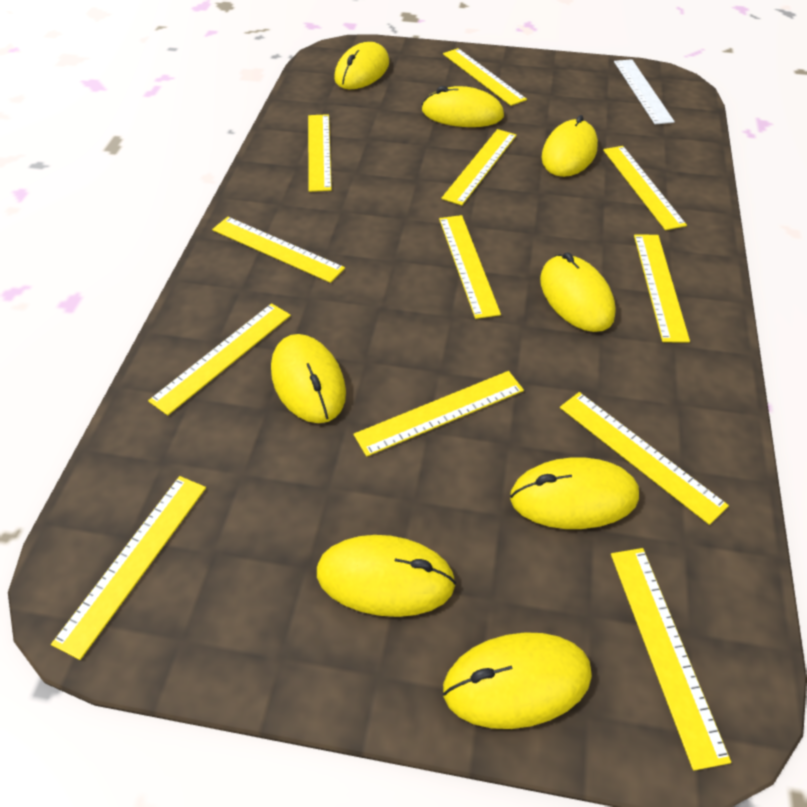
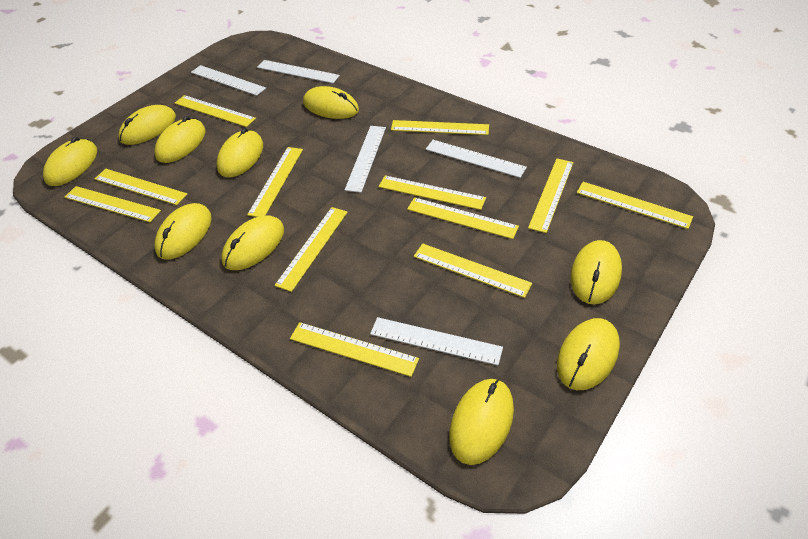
white ruler: [614,59,675,124] = 1 -> [191,65,266,96] [257,60,340,83] [345,126,386,193] [370,317,503,365] [426,140,527,178] = 5
yellow mouse: [271,334,346,423] [317,535,456,617] [334,42,389,89] [422,86,504,127] [443,632,592,729] [510,458,639,529] [540,252,616,332] [541,115,598,177] = 8 -> [43,137,97,186] [119,105,176,145] [154,203,212,259] [155,116,205,163] [217,128,263,177] [221,215,284,270] [303,86,359,119] [449,379,514,465] [557,318,620,390] [571,240,622,304] = 10

